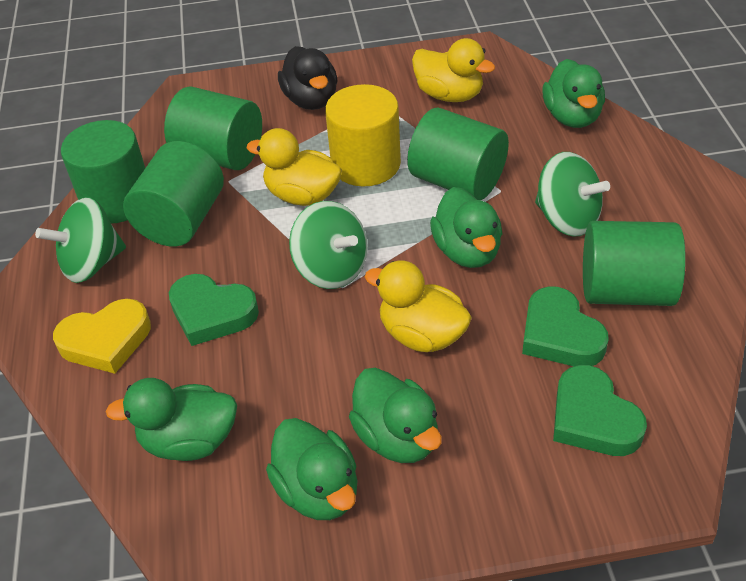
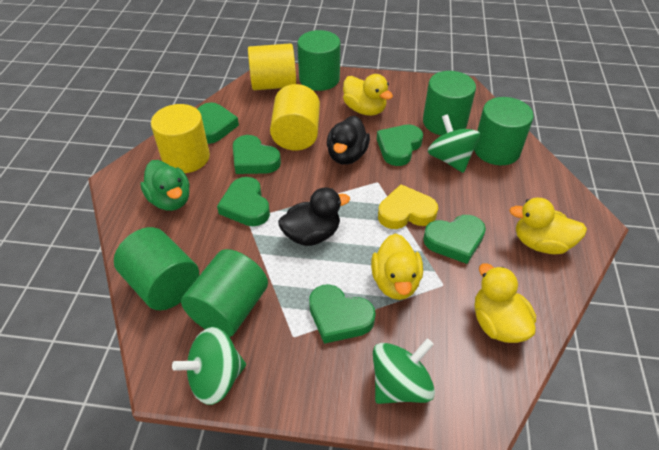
black duck: [278,46,337,110] = 1 -> [278,187,350,246] [327,116,370,165] = 2
green duck: [105,378,237,461] [266,418,358,520] [349,368,442,463] [430,187,502,268] [542,59,605,128] = 5 -> [140,160,190,211] = 1
green heart: [169,274,259,346] [522,287,609,366] [553,365,647,456] = 3 -> [198,102,239,144] [217,177,270,226] [233,135,281,174] [309,284,376,344] [377,125,423,166] [423,215,486,264] = 6
yellow cylinder: [325,84,401,186] = 1 -> [151,104,210,173] [248,43,296,90] [270,84,320,151] = 3
yellow duck: [247,128,342,206] [365,261,472,352] [412,38,495,102] = 3 -> [343,74,393,116] [371,233,423,300] [475,263,536,343] [509,198,587,254] = 4

